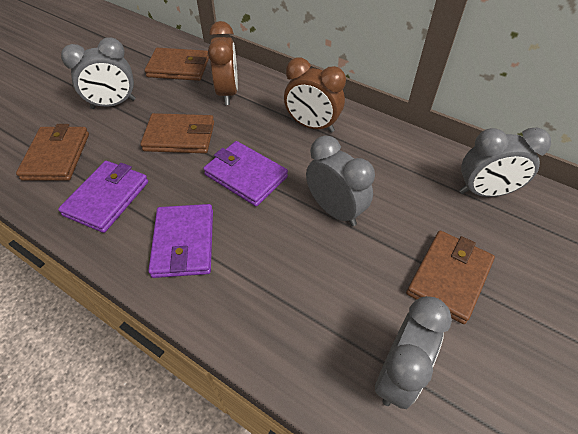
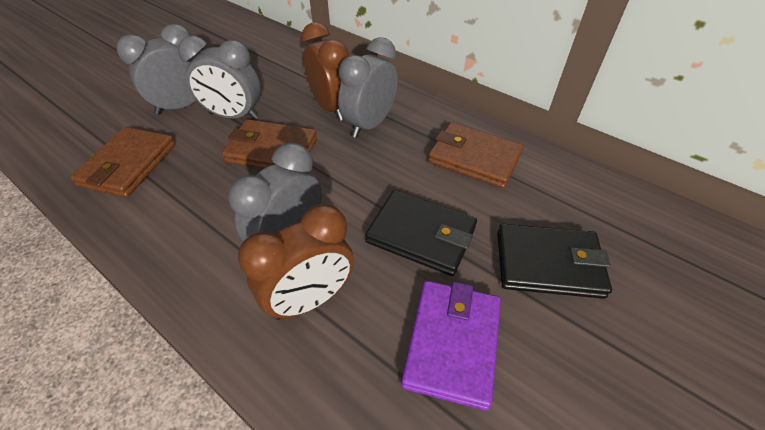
black wallet: none = 0 -> [365,190,477,276] [497,224,612,299] = 2
brown wallet: [16,124,89,181] [140,113,214,153] [145,48,209,81] [406,231,495,324] = 4 -> [71,127,176,197] [222,119,317,169] [428,122,523,188] = 3
purple wallet: [58,161,148,233] [148,204,213,278] [203,141,288,206] = 3 -> [401,281,501,410] = 1

